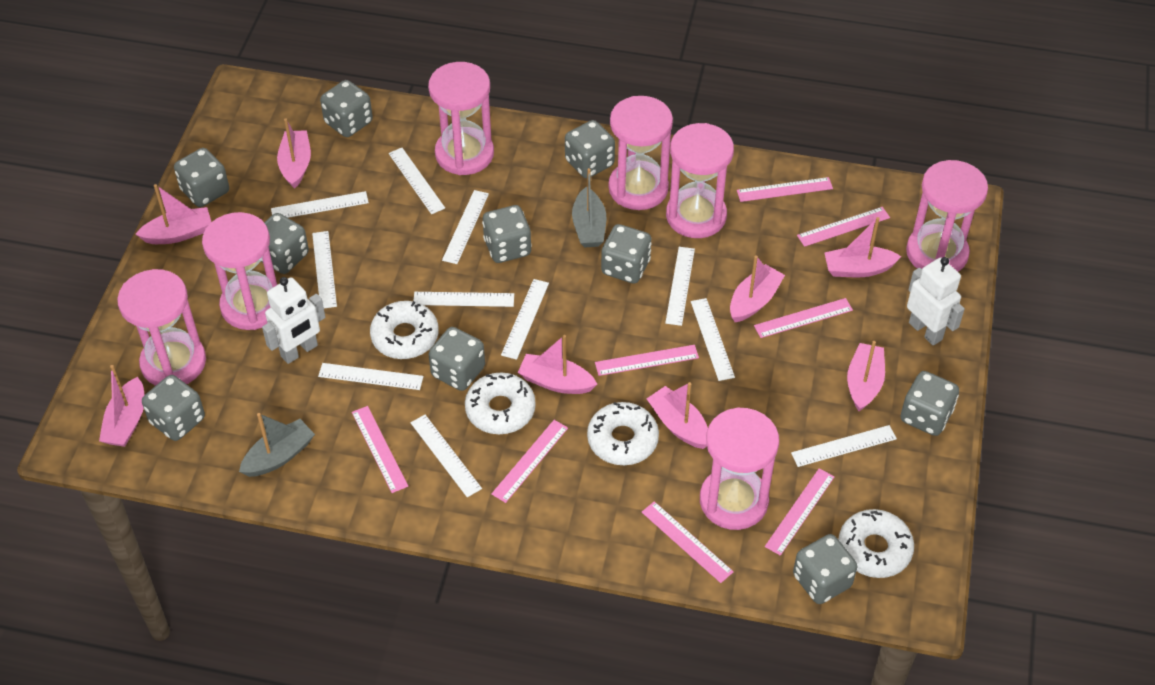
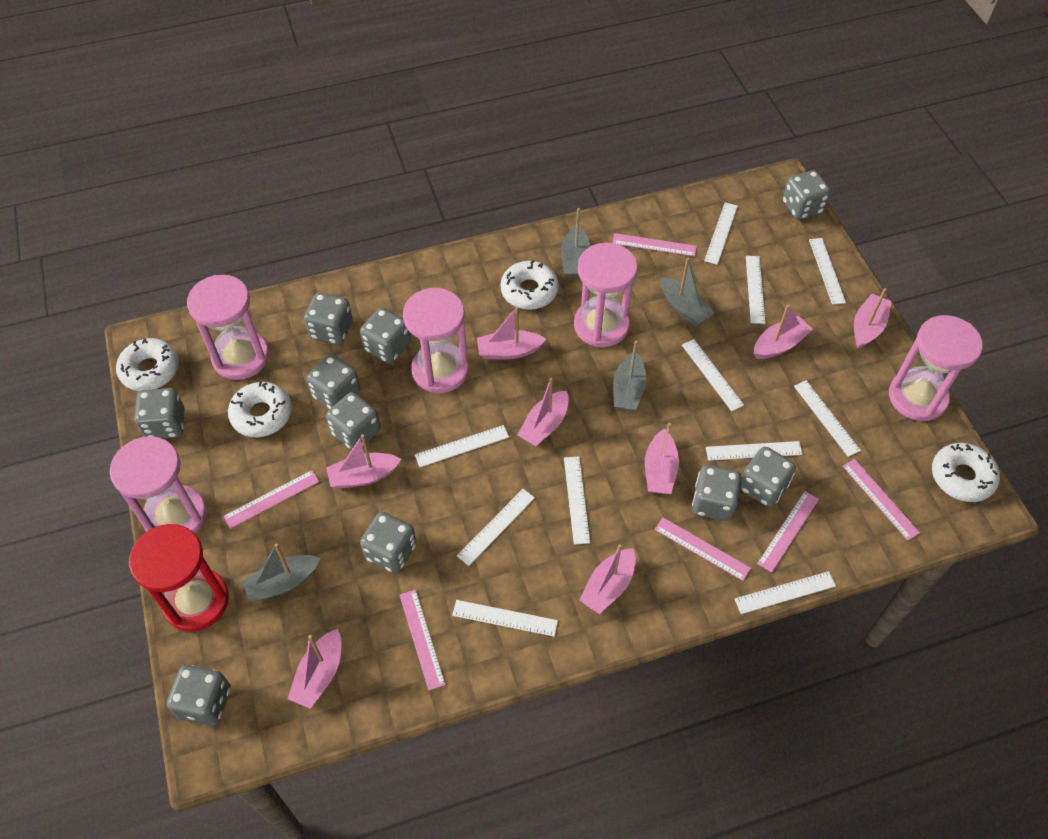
grey boat: [239,413,315,477] [572,168,606,247] = 2 -> [242,543,320,602] [561,208,591,278] [613,340,646,412] [661,258,714,326] = 4
pink hourglass: [117,269,206,386] [202,212,278,330] [428,62,494,175] [608,96,673,210] [666,123,734,238] [700,407,779,530] [906,160,988,272] = 7 -> [110,436,207,534] [187,275,269,380] [403,288,469,393] [574,243,638,347] [889,315,983,421] = 5
pink ruler: [352,406,408,493] [491,420,568,503] [595,345,699,376] [642,501,734,583] [737,177,833,202] [754,298,853,338] [765,468,835,556] [797,207,890,247] = 8 -> [223,470,319,529] [399,589,446,691] [612,233,697,256] [655,517,751,581] [757,491,819,573] [843,459,920,541] = 6
red hourglass: none = 0 -> [129,524,229,632] = 1
white robot: [262,277,325,364] [907,257,965,345] = 2 -> none = 0

